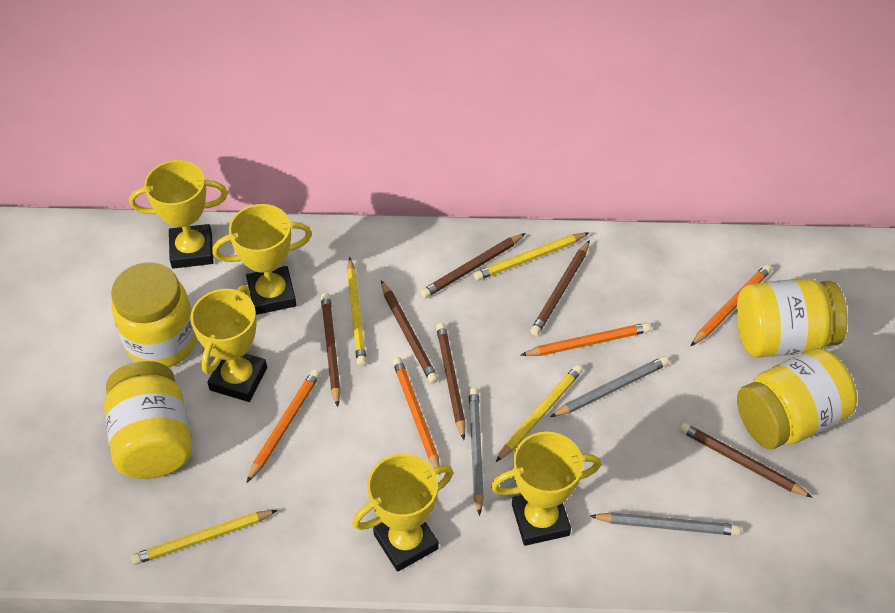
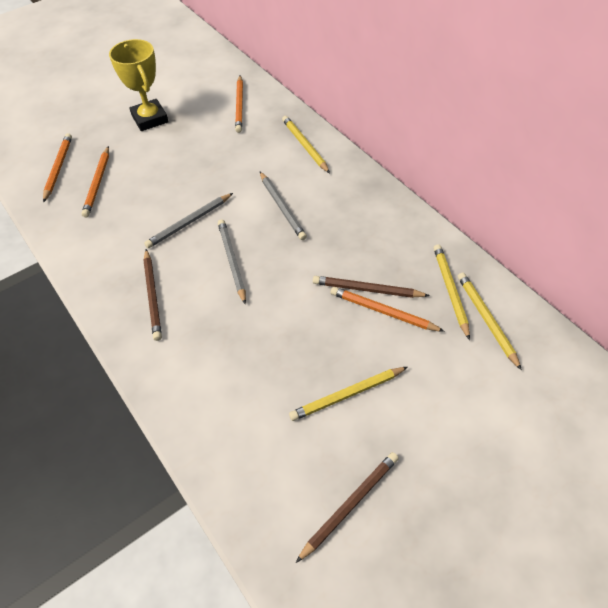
brown pencil: [321,293,341,407] [381,280,438,383] [420,233,526,298] [436,323,466,440] [530,240,590,336] [680,423,813,498] = 6 -> [143,249,162,341] [296,452,399,563] [313,276,430,298] = 3
yellow jar: [104,361,192,479] [111,262,197,367] [737,279,847,358] [737,348,857,449] = 4 -> none = 0
yellow trophy: [129,160,228,269] [190,285,267,402] [212,204,312,315] [352,454,453,572] [491,432,601,546] = 5 -> [109,39,169,131] = 1

